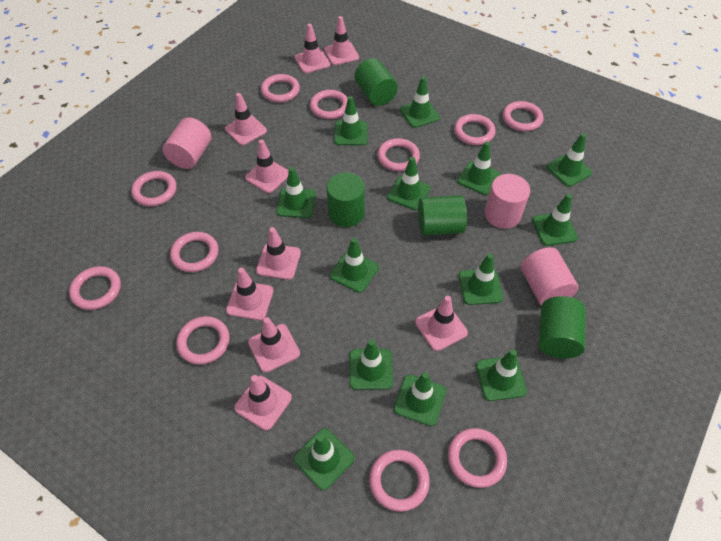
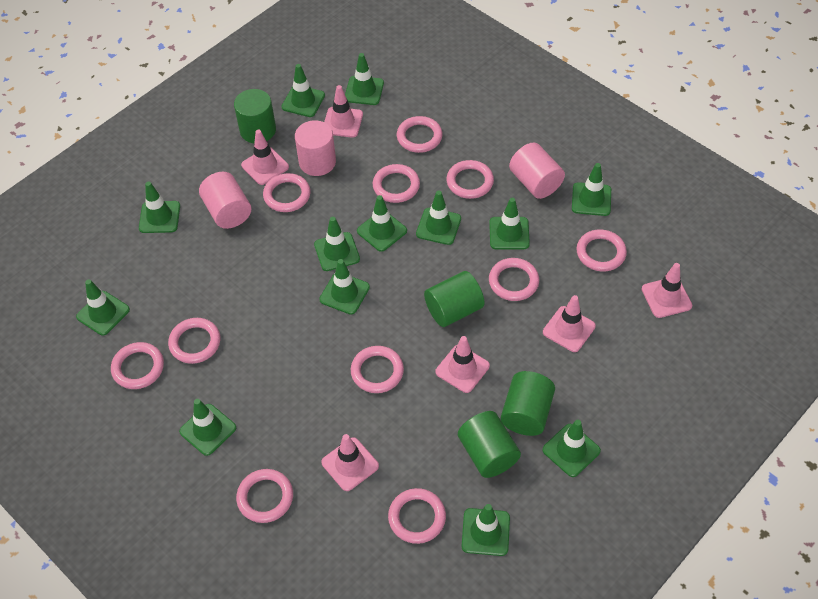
pink traffic cone: [225,93,267,145] [226,268,274,320] [234,375,292,430] [245,139,289,193] [248,317,300,373] [256,227,301,280] [295,24,330,73] [324,16,359,65] [415,296,468,351] = 9 -> [241,130,289,185] [321,434,379,491] [324,85,363,138] [436,336,490,393] [543,295,596,352] [642,263,692,318] = 6

